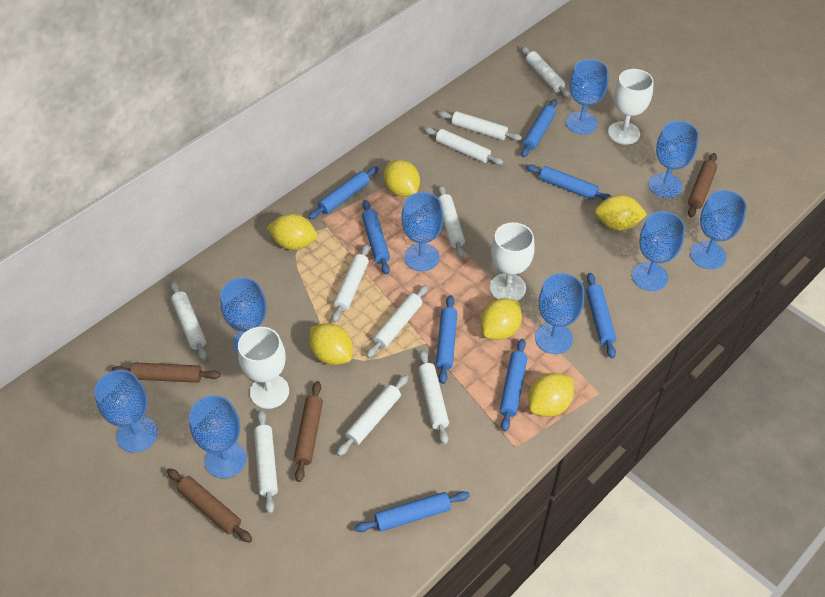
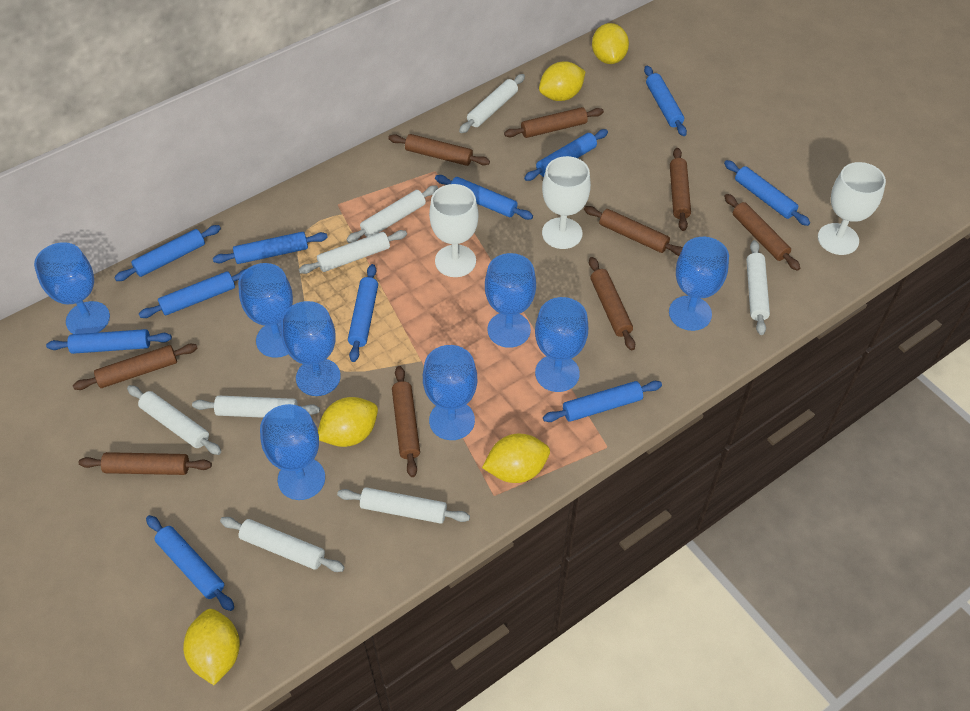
blue goblet: [94,370,158,453] [189,395,247,478] [220,278,267,354] [401,192,443,272] [535,273,584,354] [566,59,609,134] [632,211,685,291] [648,121,699,198] [690,190,747,269] = 9 -> [34,242,110,334] [238,263,293,358] [260,404,325,500] [281,301,341,396] [423,345,478,440] [485,253,536,348] [535,297,588,392] [669,237,729,331] = 8
blue rolling pin: [308,166,379,219] [355,491,470,532] [362,200,390,274] [436,295,457,384] [499,339,527,431] [521,99,557,157] [526,164,611,200] [586,273,616,358] = 8 -> [46,329,172,354] [114,225,221,281] [139,269,246,318] [146,515,234,611] [213,232,328,264] [348,264,378,362] [435,175,533,220] [524,129,608,181] [543,381,662,422] [644,66,687,136] [724,160,810,226] = 11
brown rolling pin: [112,362,221,383] [167,468,252,543] [294,381,323,482] [688,153,717,217] = 4 -> [73,344,198,390] [78,452,212,475] [388,134,490,166] [392,366,420,477] [504,107,604,138] [584,206,683,256] [589,257,635,350] [670,148,691,231] [724,194,800,271] = 9
white rolling pin: [170,282,207,361] [254,410,278,514] [332,244,370,323] [337,375,408,456] [366,285,428,358] [418,350,449,445] [424,127,504,165] [438,111,522,141] [438,185,465,258] [521,46,570,98] = 10 -> [127,385,221,455] [192,396,320,418] [220,517,345,572] [298,230,407,274] [337,487,470,524] [346,185,438,243] [459,74,525,133] [746,240,770,335] = 8
yellow lemon: [267,214,317,250] [309,323,353,365] [384,160,420,197] [480,298,522,340] [528,373,574,417] [595,195,647,231] = 6 -> [183,609,240,685] [318,397,378,447] [482,434,550,483] [539,61,586,101] [592,23,629,64] = 5

